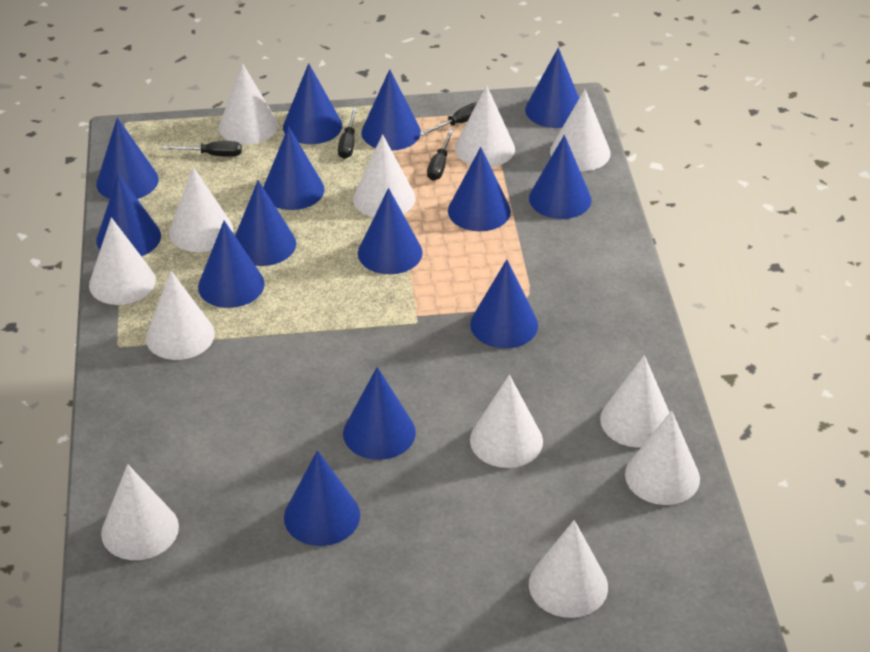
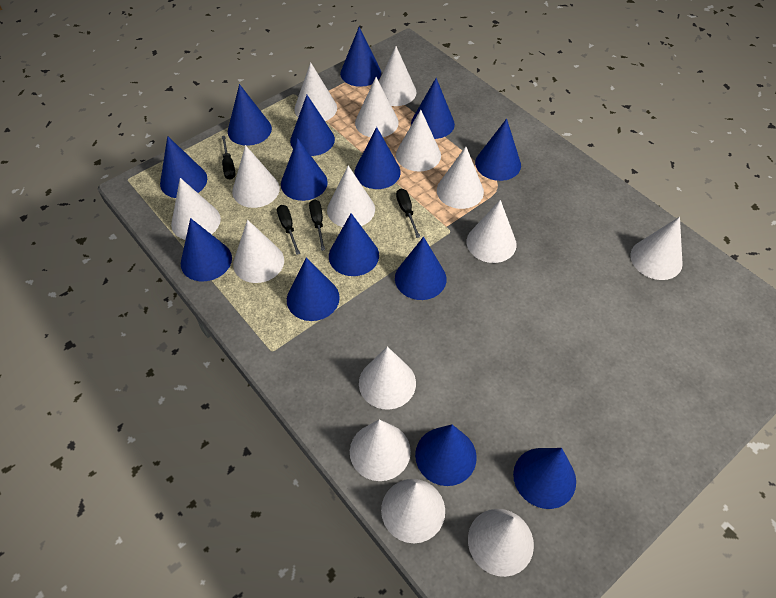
white cone: [89,217,156,305] [101,464,179,560] [146,271,215,360] [169,167,233,252] [219,63,278,144] [353,134,416,217] [455,85,515,167] [470,375,543,468] [529,520,608,618] [550,89,611,171] [600,355,670,448] [625,411,700,505] = 12 -> [171,178,221,240] [232,145,280,208] [233,220,284,283] [294,62,337,121] [327,166,375,227] [350,419,411,481] [355,77,399,137] [359,347,416,410] [379,46,416,106] [381,479,445,543] [396,110,441,172] [437,147,484,209] [467,200,517,263] [468,509,534,577] [630,217,683,280] = 15

